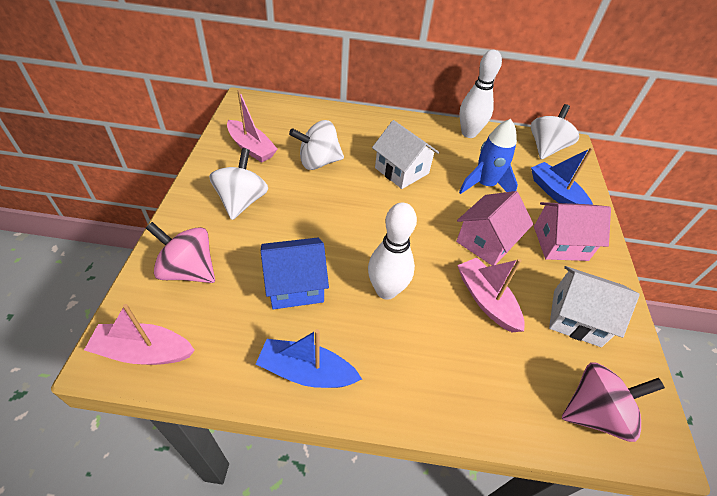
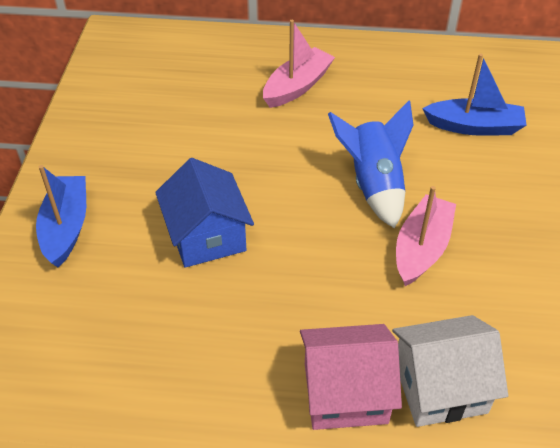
pink boat: [84,304,195,365] [227,90,278,163] [457,258,525,332] = 3 -> [263,20,335,108] [396,186,456,286] = 2
pink house: [456,191,533,266] [534,202,611,261] = 2 -> [300,324,402,430] = 1
pink spinning top: [146,222,215,283] [562,362,665,442] = 2 -> none = 0
white bowling pin: [368,202,417,300] [459,50,502,138] = 2 -> none = 0
white house: [372,120,439,189] [549,266,639,347] = 2 -> [392,315,508,427] = 1
white spinning top: [209,148,268,220] [289,120,344,170] [531,104,579,160] = 3 -> none = 0

